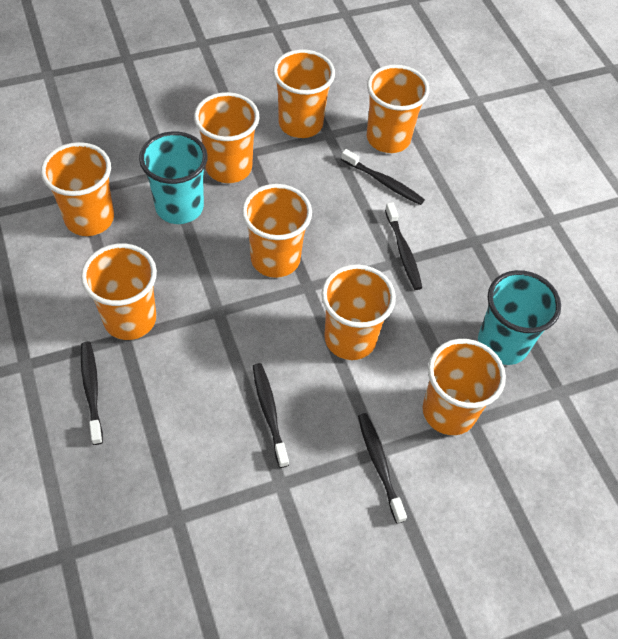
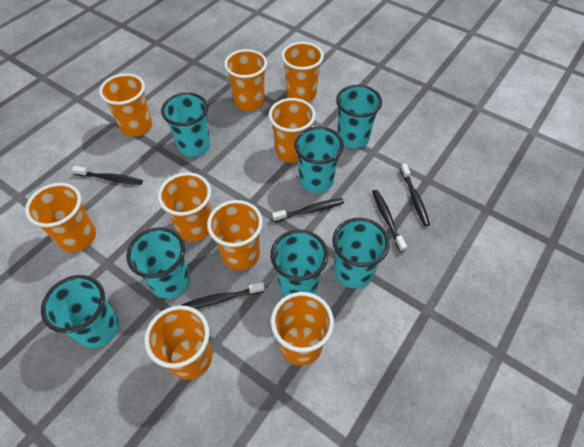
orange cup: [41,142,114,236] [81,244,157,340] [194,92,259,183] [242,184,312,278] [273,49,335,138] [321,264,396,360] [367,65,429,153] [423,339,506,435] = 8 -> [25,183,96,252] [99,73,152,137] [144,305,212,380] [158,173,211,241] [207,200,263,270] [224,49,267,111] [269,98,316,163] [271,292,334,366] [281,42,324,102] = 9
turquoise cup: [139,131,208,224] [478,270,561,365] = 2 -> [41,275,119,348] [126,227,190,299] [161,92,210,157] [270,230,328,296] [294,127,344,193] [332,218,390,289] [336,85,382,149] = 7

